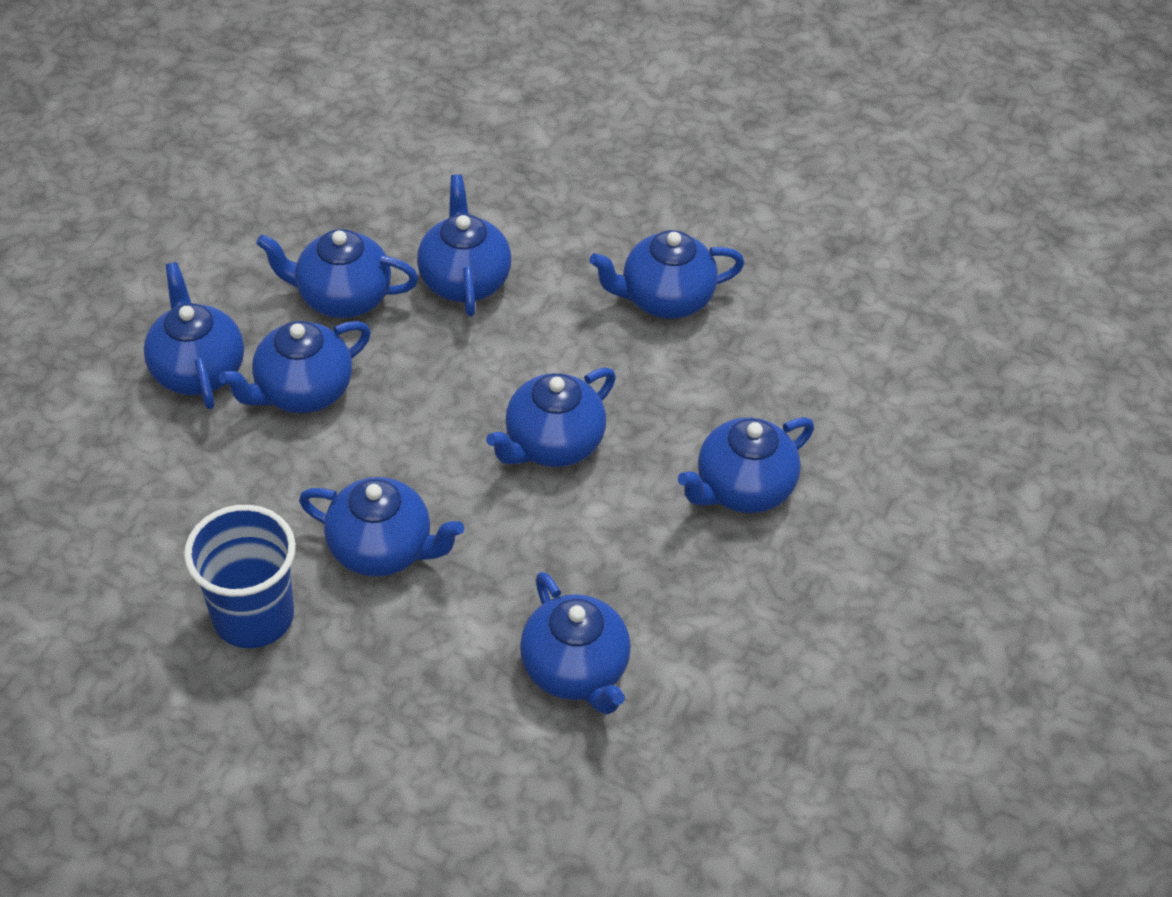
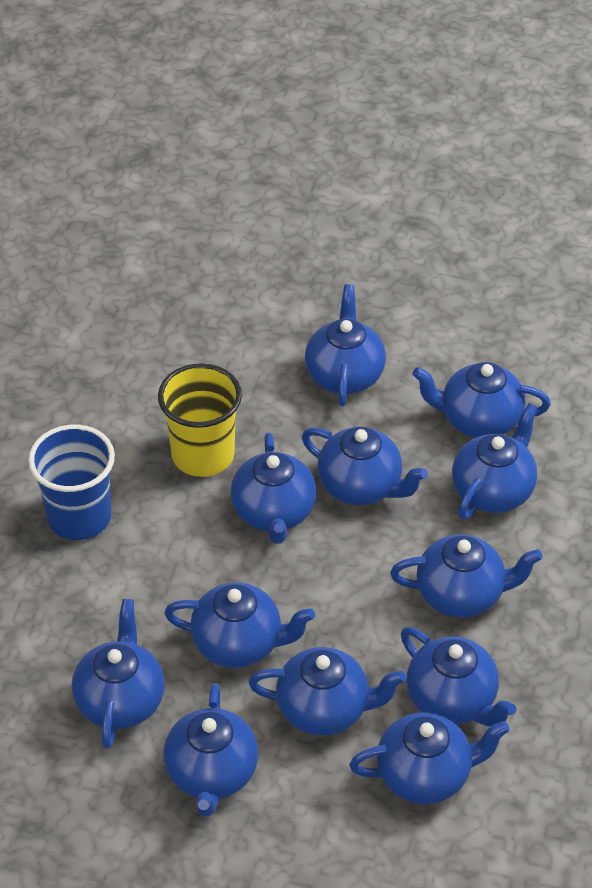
blue teapot: [143,262,244,409] [219,321,371,413] [256,229,418,318] [299,477,464,577] [417,174,511,316] [486,367,616,467] [520,572,631,715] [589,230,745,319] [678,417,814,513] = 9 -> [72,599,165,749] [163,683,259,817] [164,582,315,668] [231,432,316,544] [248,647,406,735] [302,427,428,505] [305,284,386,407] [349,712,510,804] [390,534,543,618] [401,627,517,727] [412,362,551,438] [452,403,537,519] = 12
yellow cup: none = 0 -> [158,363,242,477] = 1

